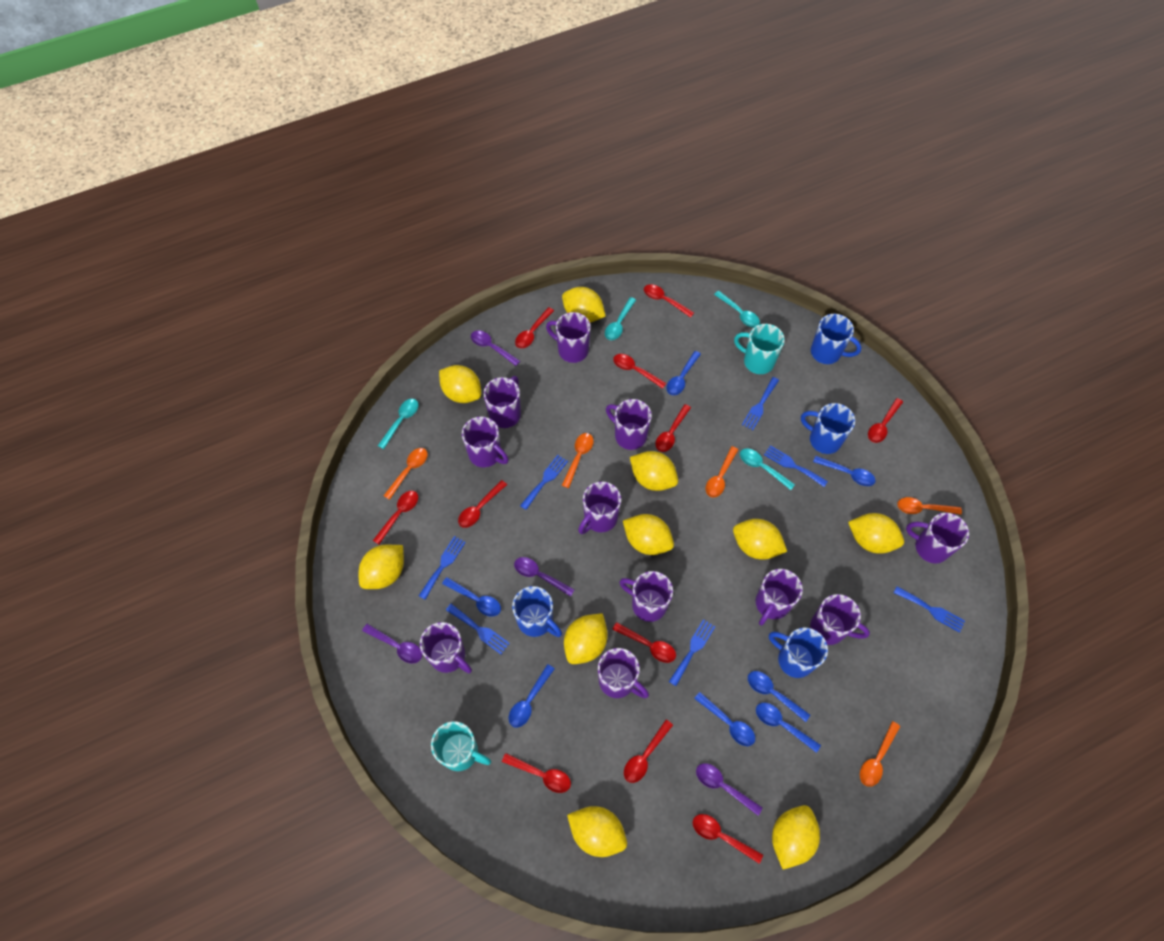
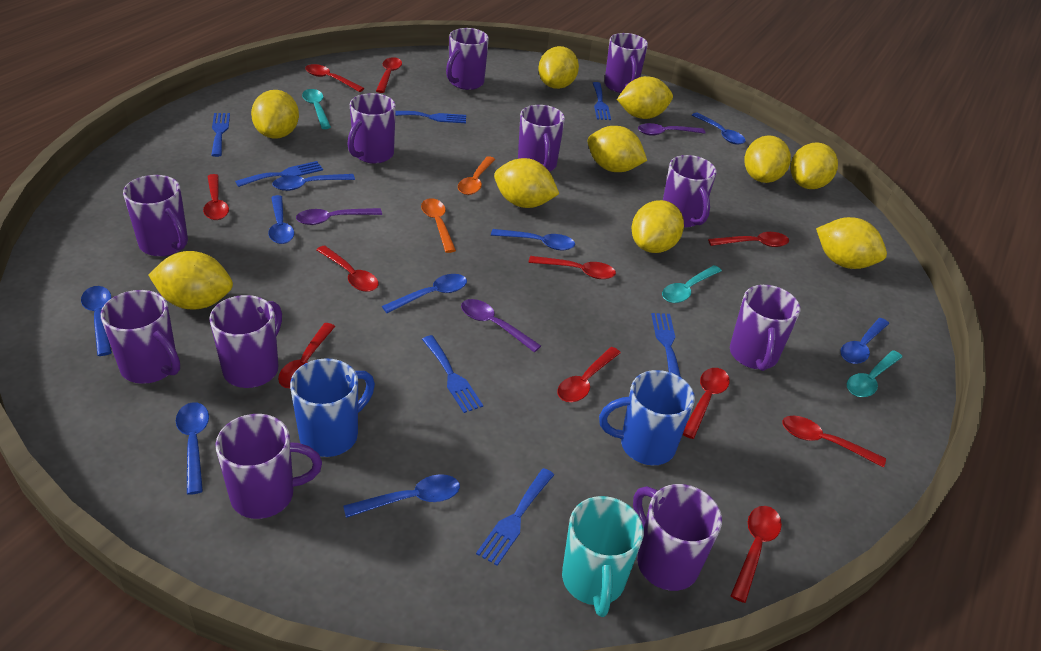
blue mug: [512,586,562,637] [769,628,828,678] [801,403,855,454] [811,314,861,364] = 4 -> [290,358,375,457] [599,370,695,465] = 2
blue spoon: [442,577,501,617] [509,664,555,728] [666,351,701,395] [694,692,755,746] [748,671,810,722] [756,703,821,753] [813,456,875,486] = 7 -> [81,286,112,356] [176,402,209,495] [268,195,294,244] [273,174,355,191] [343,474,460,518] [382,274,467,313] [491,229,575,250] [692,113,746,145] [841,318,889,364] = 9
orange spoon: [383,448,428,500] [562,433,594,488] [705,446,739,497] [860,721,900,787] [897,497,962,515] = 5 -> [421,198,456,253] [458,156,495,195] = 2
purple spoon: [362,624,422,663] [471,330,520,366] [514,557,575,597] [696,763,763,816] = 4 -> [296,208,382,225] [461,299,541,352] [638,123,705,136] = 3
turquoise mug: [431,721,491,771] [734,324,785,374] = 2 -> [562,496,644,617] = 1
turquoise spoon: [378,399,418,449] [605,297,636,340] [714,291,760,328] [740,448,795,490] = 4 -> [302,89,331,129] [662,265,722,303] [847,350,902,397] = 3

